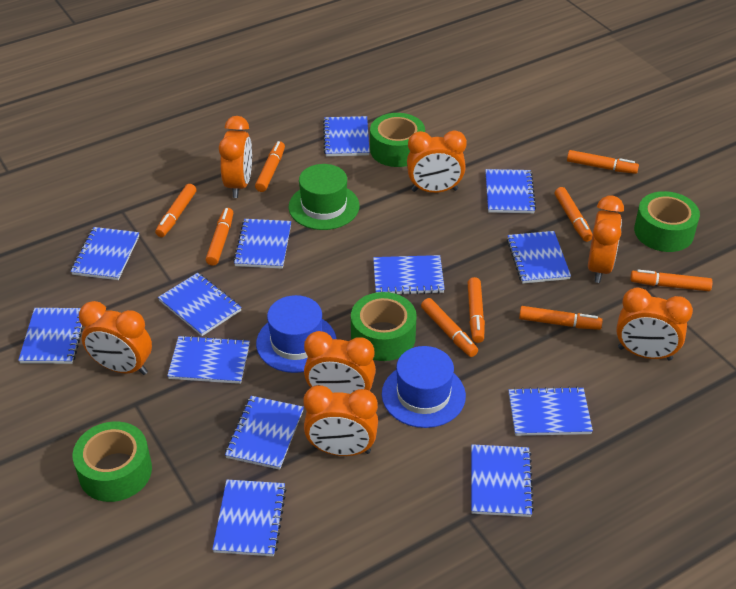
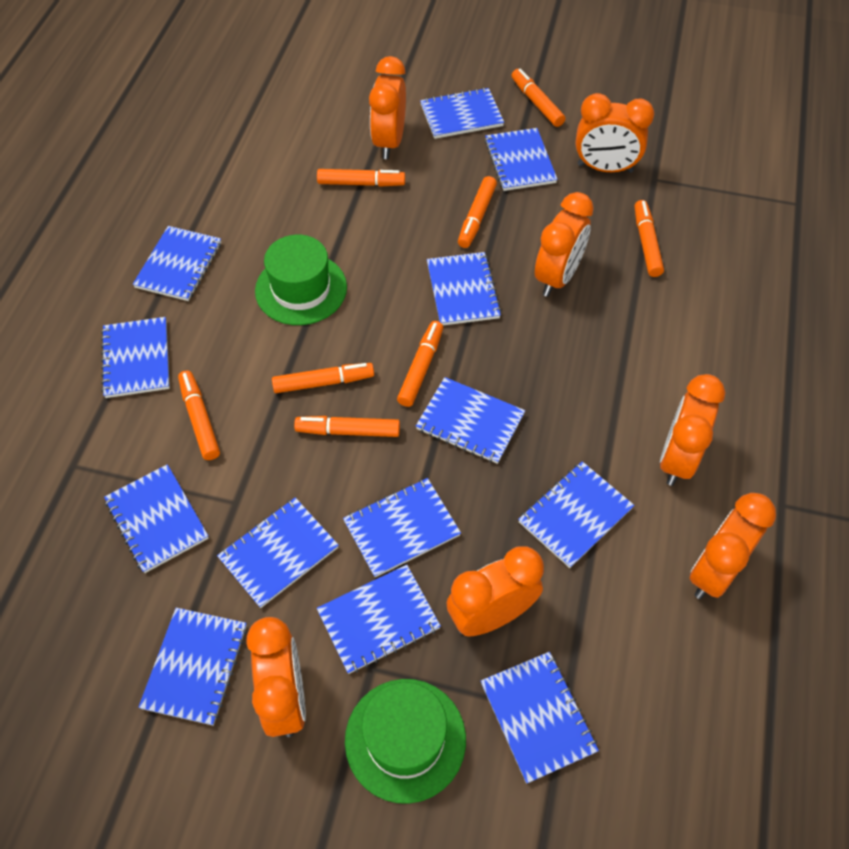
blue hat: [256,295,336,373] [382,346,466,428] = 2 -> none = 0
green hat: [289,164,359,230] = 1 -> [255,235,347,325] [345,679,466,804] = 2
green tape: [72,421,152,502] [351,292,417,361] [370,113,425,167] [634,191,700,252] = 4 -> none = 0
orange marker: [155,184,197,237] [206,208,233,266] [255,141,285,192] [421,298,478,357] [467,277,485,343] [519,306,603,330] [555,187,593,242] [567,150,639,174] [630,270,712,291] = 9 -> [178,370,220,460] [272,363,374,393] [294,416,400,437] [317,169,405,187] [397,321,443,407] [458,176,497,248] [511,68,565,127] [634,200,664,277] = 8

